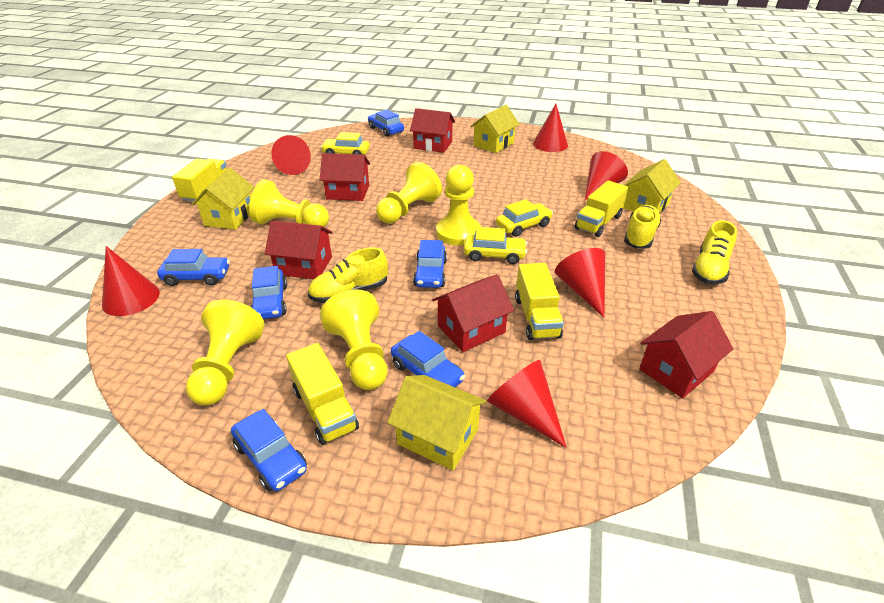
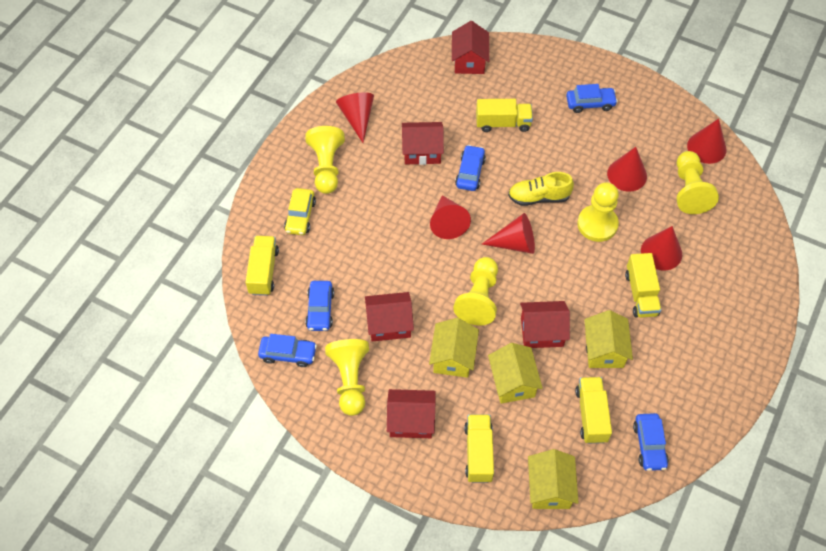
blue car: [157,249,230,286] [231,409,307,491] [250,266,287,319] [368,109,404,137] [391,331,465,387] [413,240,447,288] = 6 -> [258,334,317,367] [305,281,334,331] [455,145,486,191] [566,84,618,113] [633,413,669,471] = 5
yellow car: [321,132,370,155] [464,227,527,264] [496,199,553,237] = 3 -> [284,188,316,235] = 1
yellow shoe: [308,247,388,303] [624,205,662,249] [692,220,737,285] = 3 -> [508,172,574,206] = 1
yellow truck: [172,159,227,202] [286,343,359,445] [515,263,564,340] [575,180,628,237] = 4 -> [246,236,279,296] [464,415,494,483] [476,99,533,132] [575,377,612,444] [625,253,661,318] = 5

